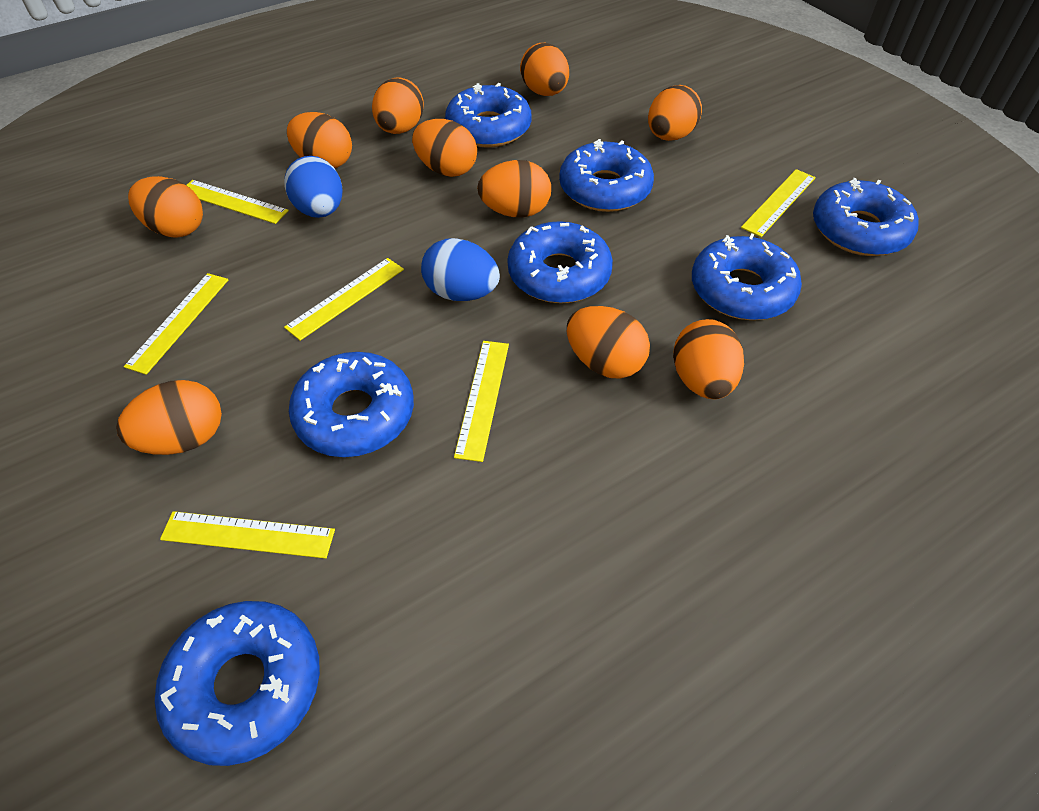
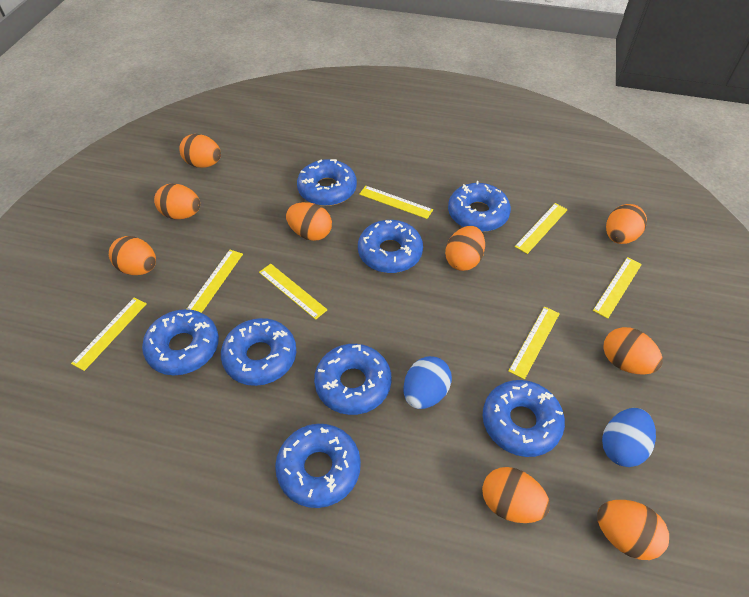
blue donut: [155,601,320,766] [289,352,414,457] [445,83,532,148] [508,221,613,303] [559,139,654,212] [692,233,802,320] [813,178,919,256] = 7 -> [142,309,219,375] [221,318,296,386] [275,424,361,508] [297,159,357,206] [314,344,392,415] [358,220,423,273] [448,181,511,232] [483,380,565,457] = 8
orange egg: [116,380,222,455] [128,176,203,238] [287,112,352,168] [372,78,424,134] [412,119,477,177] [477,160,551,218] [520,43,569,96] [567,306,650,379] [648,85,702,141] [673,319,744,399] = 10 -> [109,236,156,275] [154,184,200,219] [179,134,221,168] [286,202,332,241] [445,226,485,271] [482,467,550,523] [597,500,669,560] [603,327,663,374] [606,204,647,244] = 9
yellow ruler: [124,273,228,375] [160,511,335,558] [187,180,289,224] [284,258,404,341] [454,341,509,462] [741,169,816,237] = 6 -> [71,298,147,371] [187,250,243,313] [259,264,328,320] [359,186,433,219] [508,306,560,379] [515,203,568,254] [593,257,642,318] = 7

